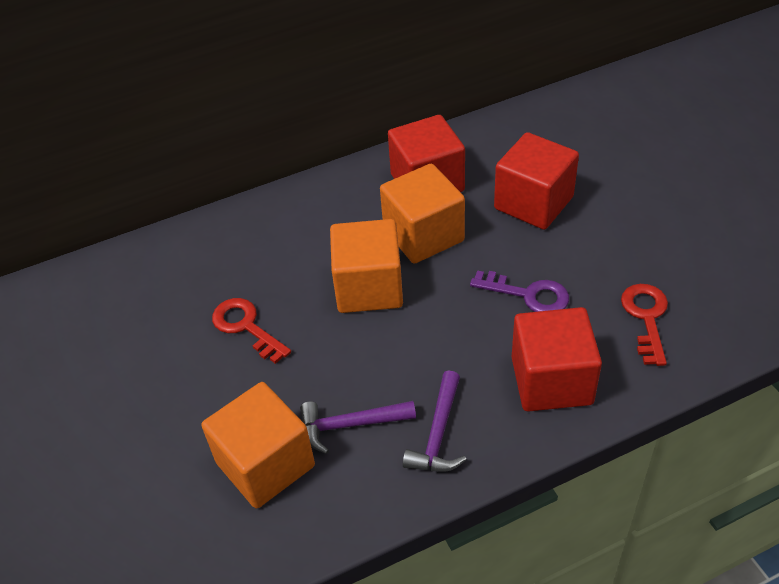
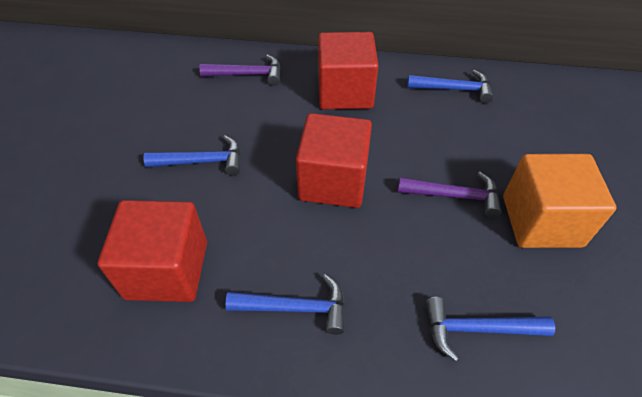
blue hammer: none = 0 -> [143,136,241,176] [225,274,345,335] [407,70,494,103] [425,297,555,361] = 4
orange cube: [201,382,315,508] [330,219,403,313] [380,163,465,264] = 3 -> [503,154,616,248] = 1
purple key: [470,270,569,312] = 1 -> none = 0
red key: [212,298,291,364] [621,284,668,366] = 2 -> none = 0

